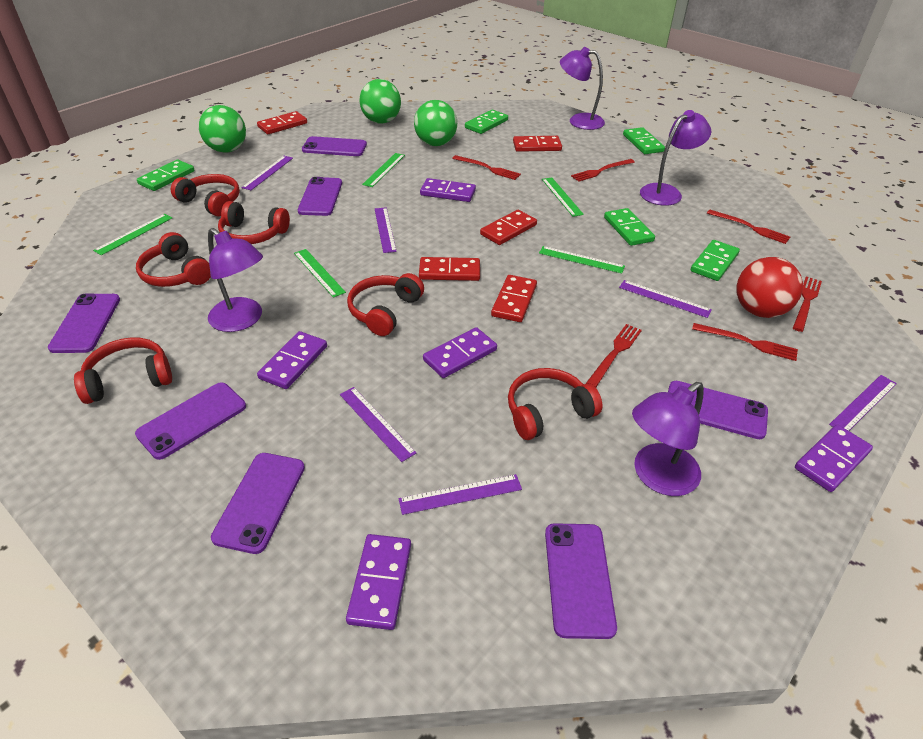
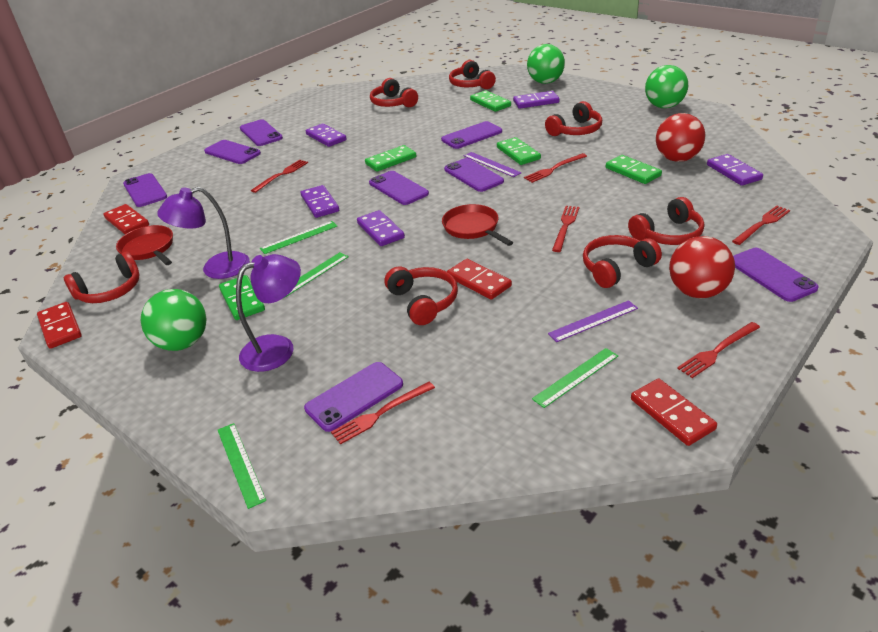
green ruler: [93,214,172,255] [294,249,346,298] [362,153,405,187] [539,246,625,274] [542,177,584,217] = 5 -> [218,423,266,509] [260,221,337,254] [284,252,349,298] [532,348,618,408] = 4
purple lamp: [208,228,263,332] [560,47,605,130] [632,382,704,496] [640,110,711,206] = 4 -> [157,187,250,279] [236,254,301,372] = 2
purple phone: [48,294,120,353] [135,382,246,460] [211,453,305,554] [298,177,342,216] [302,136,367,156] [545,523,617,639] [668,381,768,439] = 7 -> [123,173,167,207] [204,140,261,164] [240,119,283,146] [304,362,403,432] [369,171,429,205] [441,121,502,149] [444,158,504,192] [733,248,819,302] = 8
purple ruler: [241,156,293,190] [340,387,416,462] [375,207,396,253] [399,474,522,515] [619,280,712,318] [829,375,897,431] = 6 -> [464,152,522,177] [548,300,638,342] = 2
red ball: [736,257,803,318] = 1 -> [656,113,706,162] [669,236,735,298] = 2
red domino: [257,111,307,134] [419,257,480,281] [480,210,537,245] [491,275,537,322] [513,136,562,152] = 5 -> [37,302,82,349] [103,204,149,234] [447,259,512,300] [631,378,717,446] = 4
red headphones: [74,337,172,404] [136,232,211,287] [171,174,240,217] [218,201,290,244] [347,273,424,336] [508,368,603,440] = 6 -> [64,252,139,303] [370,78,418,107] [385,266,458,325] [449,60,496,89] [545,101,602,136] [583,235,662,288] [628,197,704,245] = 7
red pan: none = 0 -> [116,225,173,265] [442,204,514,246] = 2

